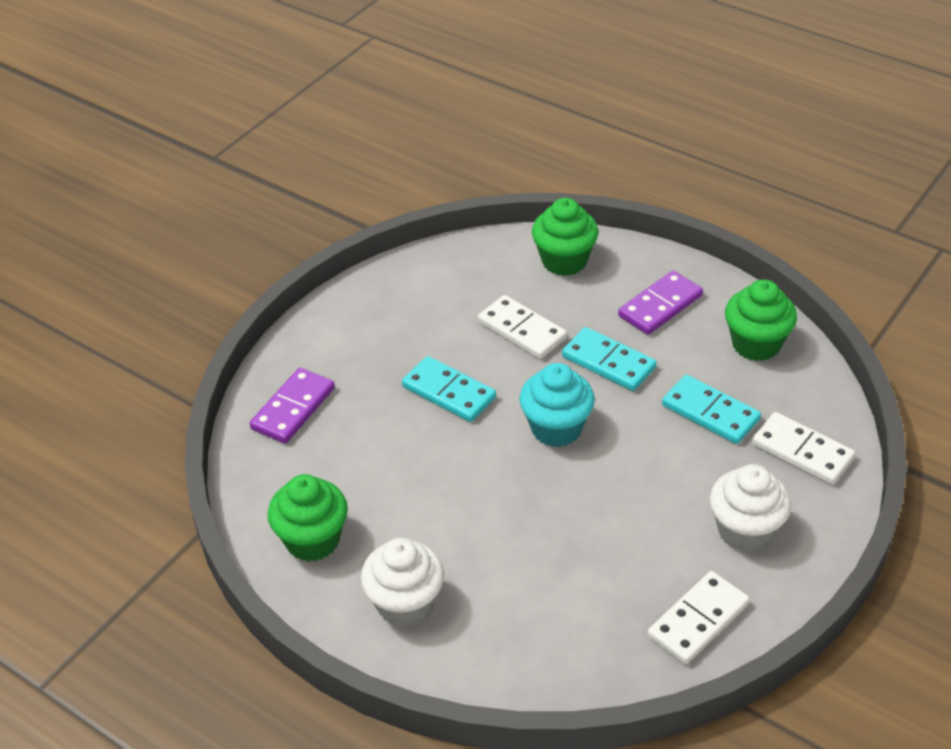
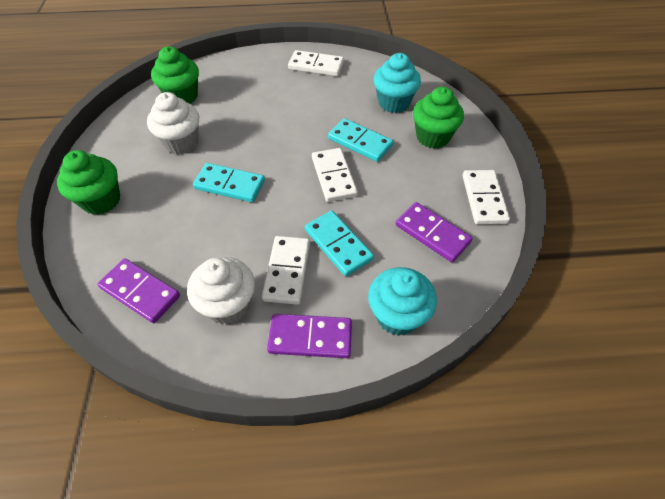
purple domino: [250,368,335,444] [618,271,703,335] = 2 -> [98,258,180,323] [267,314,352,358] [396,202,473,262] = 3
turquoise cupcake: [519,363,595,447] = 1 -> [368,267,437,336] [373,53,421,113] = 2
white domino: [478,295,567,359] [648,571,750,664] [752,412,855,484] = 3 -> [262,236,310,305] [288,50,344,76] [312,148,358,202] [463,170,510,225] = 4

